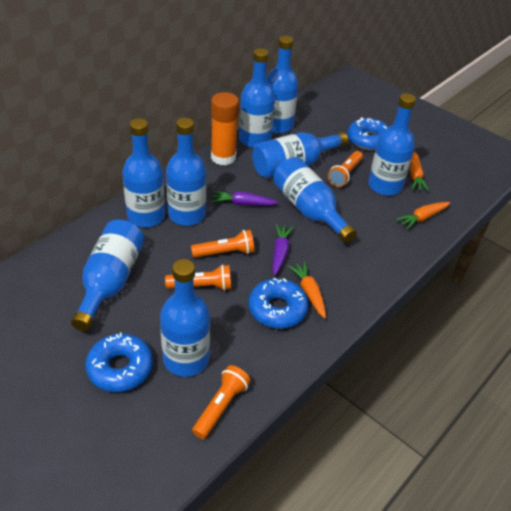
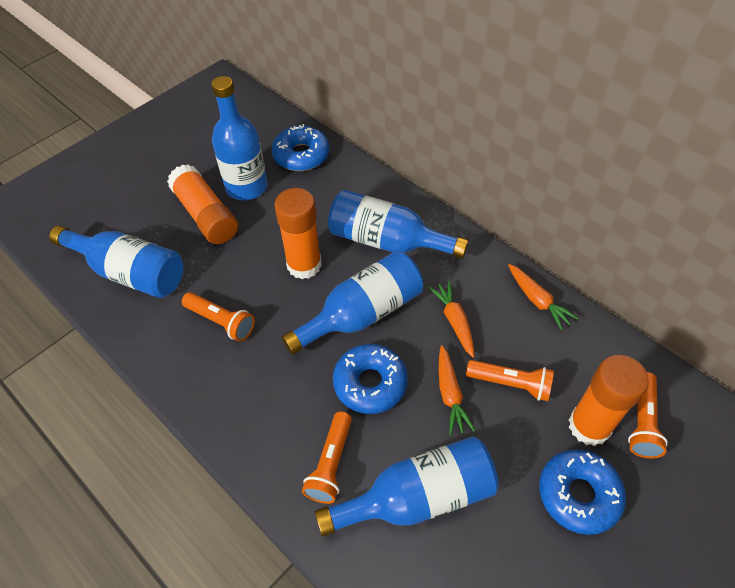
blue bottle: [71,220,144,331] [122,118,165,227] [160,259,210,377] [166,118,206,226] [239,48,275,148] [252,132,348,178] [266,36,298,133] [273,157,357,243] [368,93,416,196] = 9 -> [49,226,183,298] [211,76,267,200] [281,251,424,355] [315,436,499,537] [328,190,469,259] = 5
orange glue stick: [211,92,239,165] = 1 -> [167,164,238,244] [274,188,322,279] [569,355,649,446] = 3
purple carrot: [211,191,278,205] [272,224,293,275] = 2 -> none = 0

